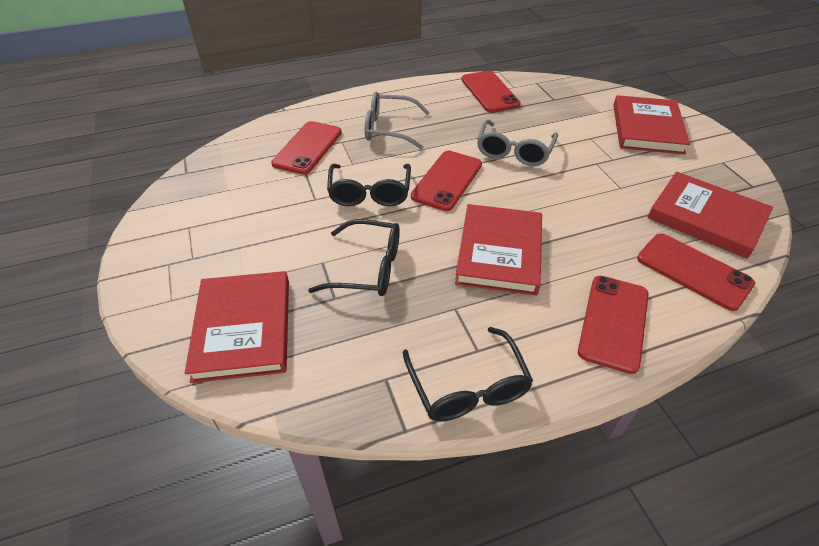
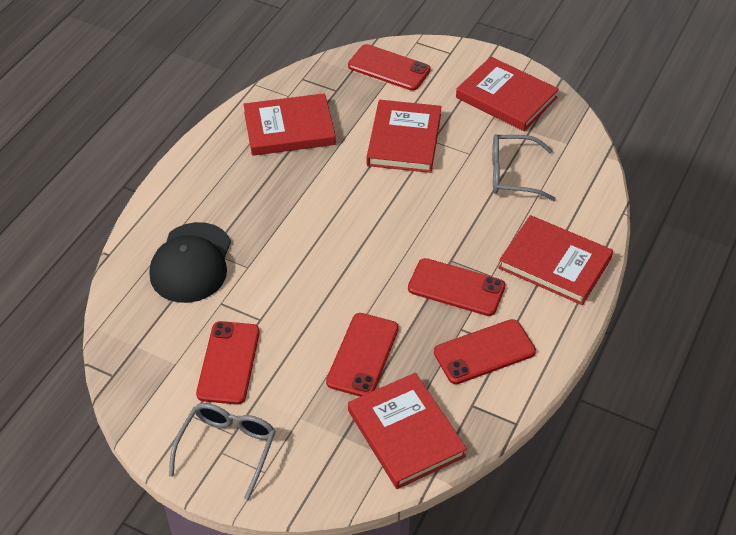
black cap: none = 0 -> [150,222,231,303] = 1
black glasses: [308,219,400,296] [327,164,411,206] [403,327,533,422] = 3 -> none = 0
red book: [185,271,289,383] [455,204,542,296] [613,95,690,155] [647,172,773,259] = 4 -> [243,93,336,156] [348,373,467,489] [367,100,442,173] [456,57,559,131] [498,215,613,305] = 5

